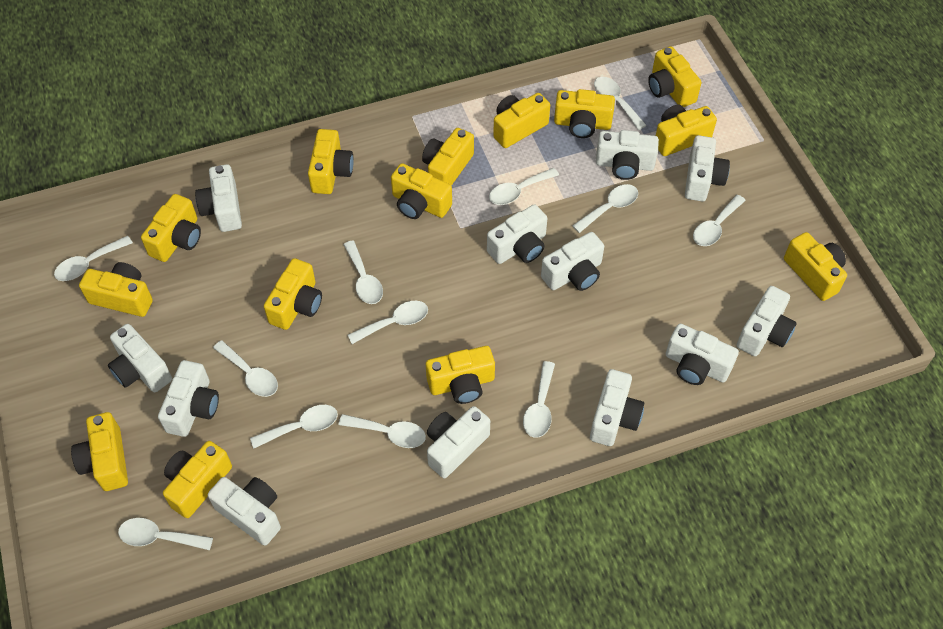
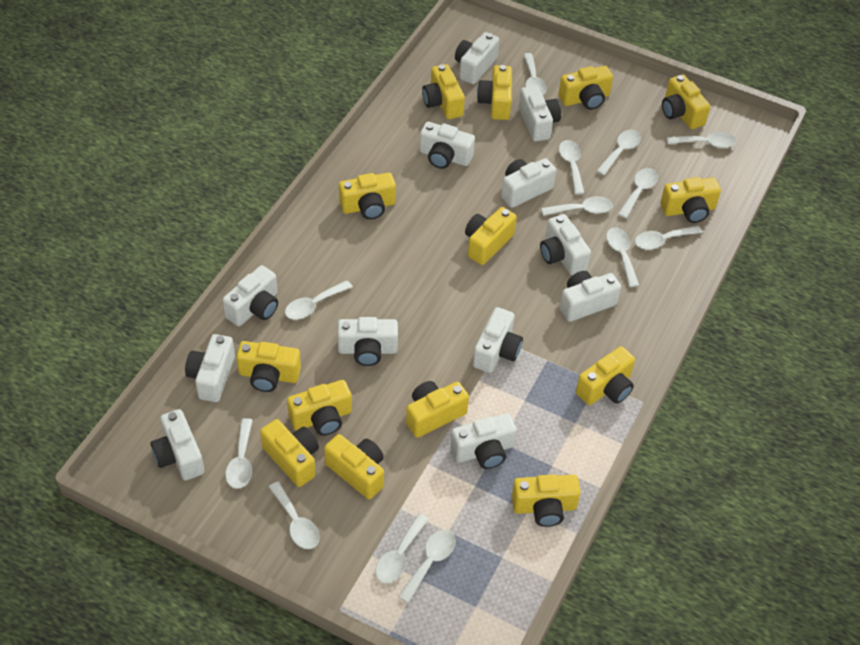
white spoon: [54,236,133,281] [118,518,213,550] [213,340,278,397] [250,405,338,448] [338,414,426,448] [343,240,383,304] [348,301,428,344] [489,168,559,205] [523,361,555,438] [573,184,638,233] [594,77,646,130] [693,195,746,246] = 12 -> [225,418,253,489] [269,482,319,549] [285,280,353,320] [375,513,429,583] [398,530,456,603] [523,53,547,95] [541,196,613,216] [559,140,584,195] [596,130,641,175] [606,227,639,287] [618,168,658,218] [635,226,702,250] [667,132,736,148] = 13

